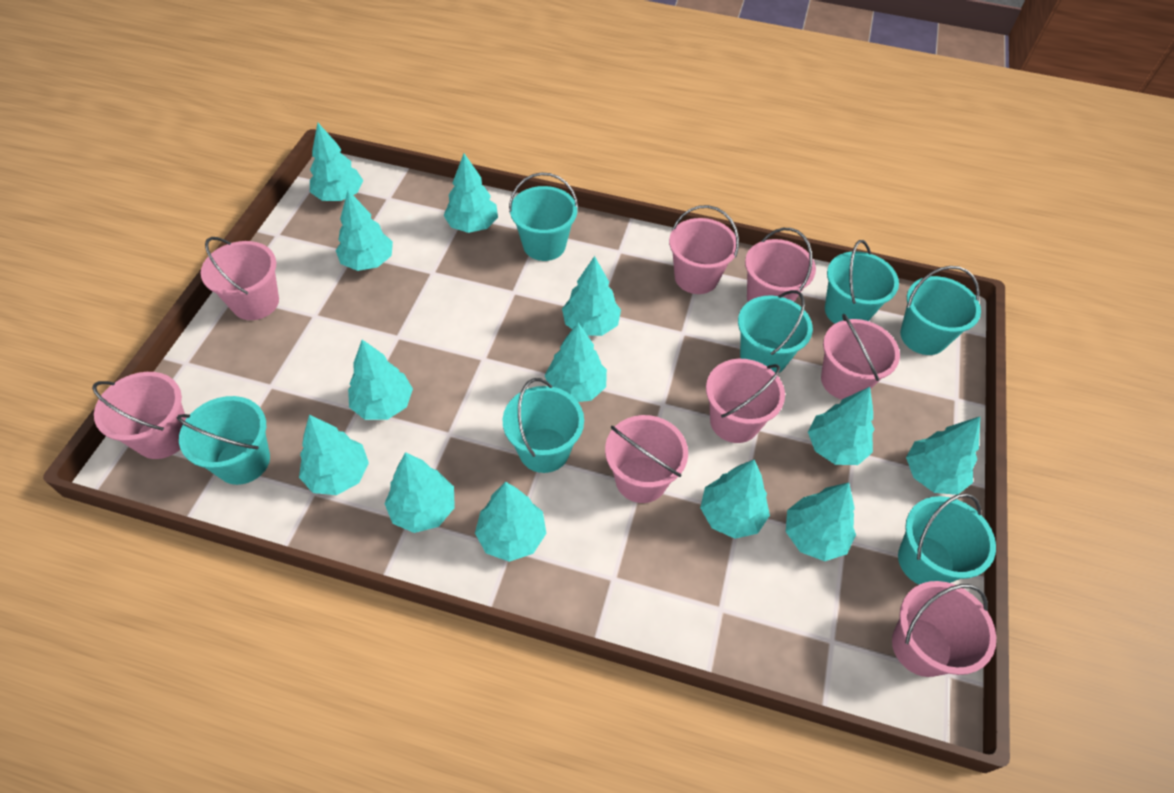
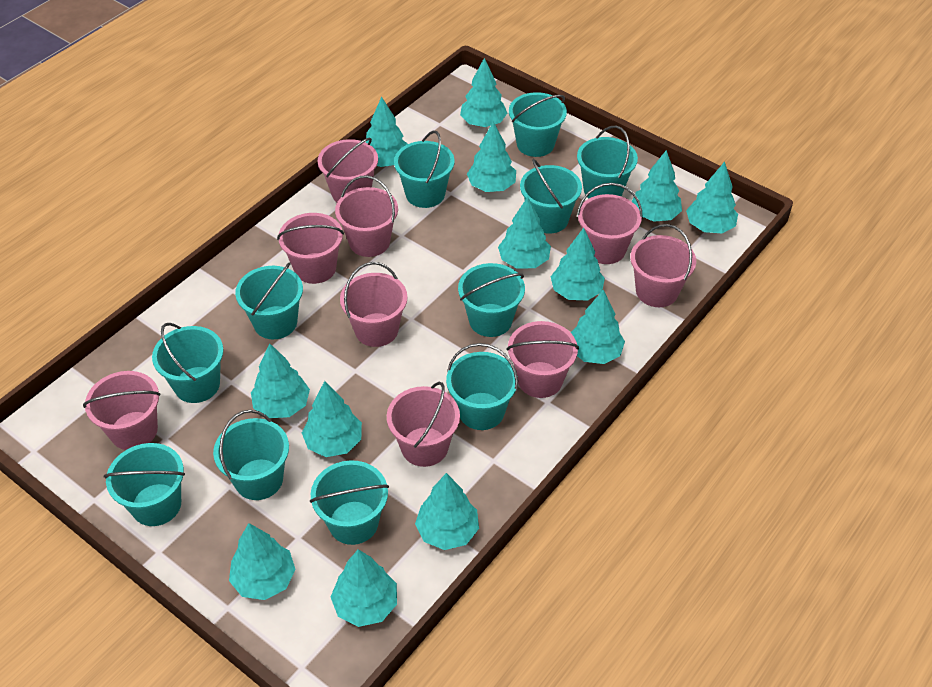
pink bucket: [92,372,187,459] [201,237,279,320] [605,415,688,503] [669,205,739,294] [706,359,785,443] [745,228,816,302] [821,314,900,400] [892,581,996,677] = 8 -> [83,371,160,450] [277,213,344,284] [318,138,378,202] [335,175,398,257] [340,262,407,347] [387,382,460,467] [506,321,579,398] [577,183,643,264] [630,224,696,307] = 9
turquoise bucket: [177,396,270,485] [503,378,584,473] [509,172,578,261] [738,290,813,374] [825,240,899,324] [898,493,996,585] [900,266,981,355] = 7 -> [104,443,185,526] [152,323,223,403] [213,410,289,500] [235,262,303,339] [310,460,389,545] [394,131,454,208] [446,343,518,430] [458,263,525,337] [509,92,567,157] [520,159,582,234] [577,126,638,198] = 11

